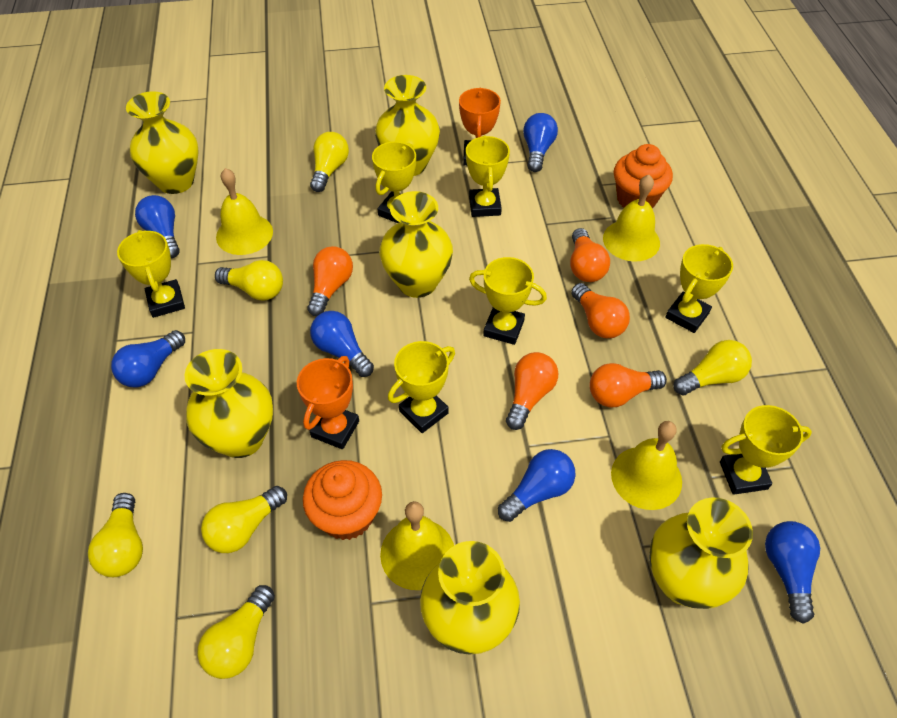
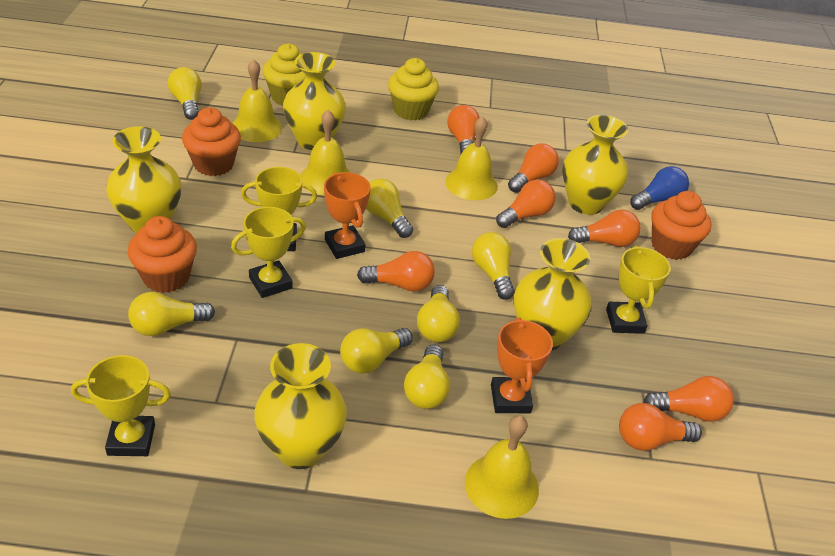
blue light bulb: [111,330,185,387] [135,195,180,258] [310,311,374,377] [498,449,575,522] [523,113,558,172] [765,521,820,624] = 6 -> [630,166,689,210] = 1
orange cupcake: [303,460,382,540] [614,144,673,208] = 2 -> [128,216,197,293] [182,108,241,176] [651,191,711,260] = 3
orange light bulb: [307,246,353,316] [506,352,558,430] [570,228,610,282] [571,283,630,338] [590,363,667,408] = 5 -> [357,251,435,292] [447,105,480,154] [496,179,556,228] [508,144,559,193] [568,210,641,247] [619,403,702,451] [643,376,734,422] = 7
yellow cupcake: none = 0 -> [263,43,306,106] [388,58,439,121] = 2
yellow light bulb: [88,493,143,577] [197,585,275,679] [201,486,287,553] [215,260,283,300] [310,132,349,192] [674,340,752,395] = 6 -> [128,292,215,336] [168,67,202,120] [340,328,413,374] [366,179,413,238] [404,344,450,409] [417,285,460,342] [472,232,515,300] = 7
yellow trophy: [117,230,185,318] [372,141,416,223] [388,341,455,433] [466,135,510,217] [469,257,547,345] [665,244,733,333] [720,405,812,495] = 7 -> [71,355,171,456] [231,207,306,298] [241,167,317,251] [606,246,671,334] = 4
yellow vase: [126,91,199,194] [185,349,273,458] [375,75,440,176] [379,191,453,298] [420,541,520,655] [649,497,753,609] = 6 -> [106,126,181,234] [254,343,347,469] [283,52,346,150] [514,238,592,351] [562,115,629,215] = 5

